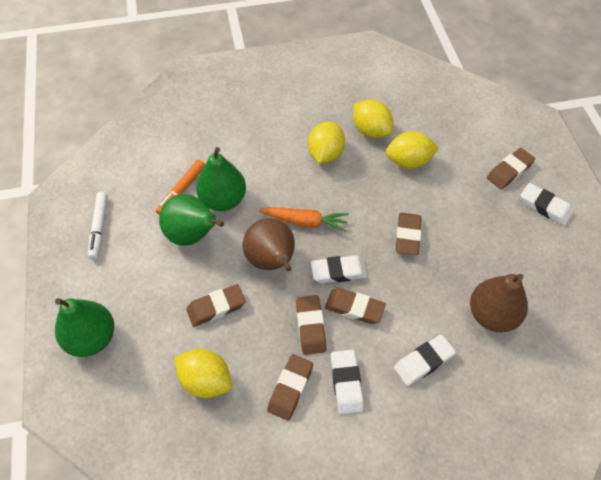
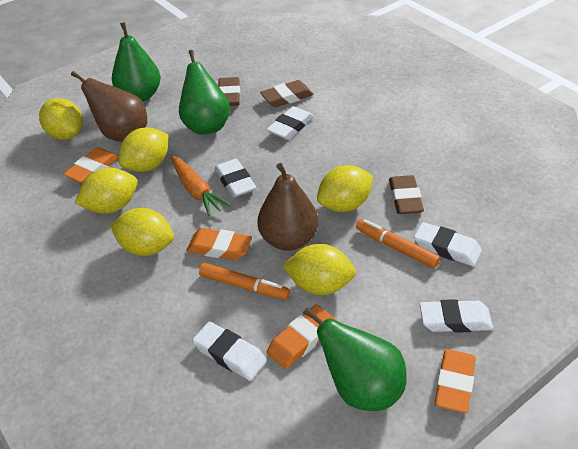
brown eraser: [186,284,246,327] [267,354,313,421] [296,295,326,355] [325,288,386,324] [396,213,421,255] [487,148,535,189] = 6 -> [218,77,240,106] [260,80,314,107] [389,175,424,214] = 3
orange eraser: none = 0 -> [63,147,119,183] [186,228,252,260] [267,304,336,369] [435,349,476,413] = 4
orange marker: [156,160,205,215] = 1 -> [199,263,290,300] [356,219,440,268] = 2
white eraser: [311,255,368,283] [331,350,364,414] [394,334,456,386] [520,183,573,226] = 4 -> [192,322,267,381] [215,159,256,197] [266,106,314,140] [414,222,482,267] [420,299,493,333] = 5
white marker: [88,192,108,259] = 1 -> none = 0
yellow lemon: [174,349,232,398] [308,122,345,163] [353,99,393,138] [386,131,439,169] = 4 -> [39,98,83,140] [75,168,138,214] [110,208,174,256] [119,127,168,172] [282,244,356,295] [317,165,373,212] = 6

